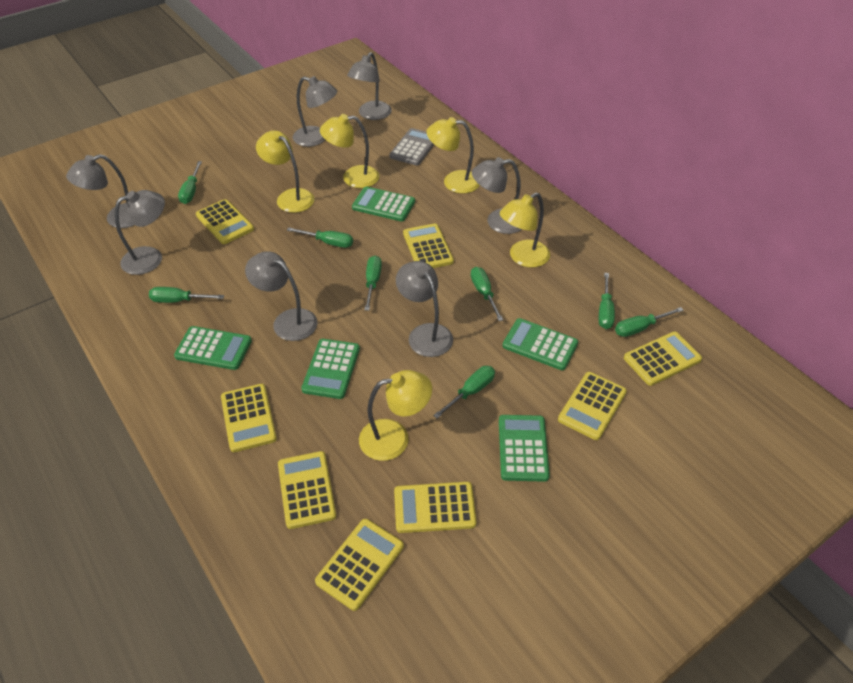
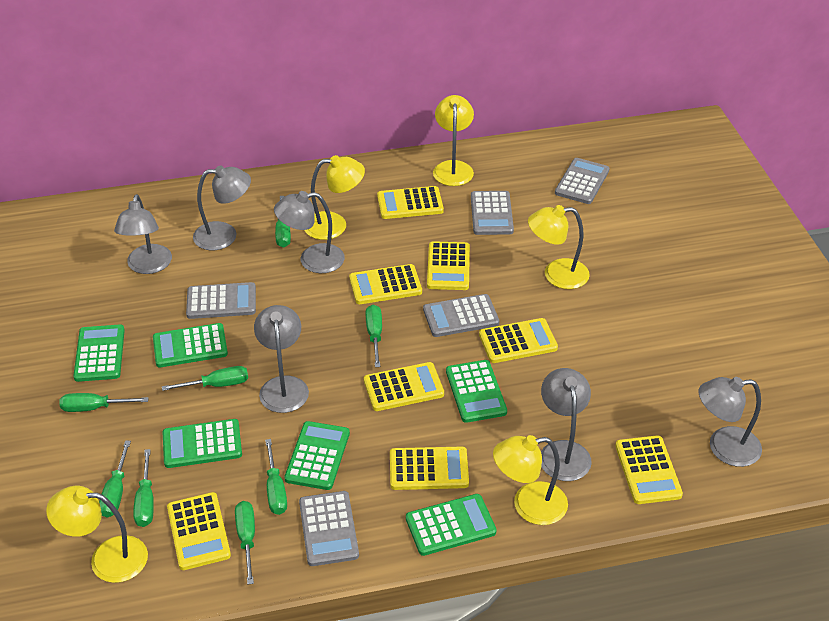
green calculator: [174,326,252,370] [301,339,360,399] [352,186,415,221] [499,415,550,482] [503,318,578,370] = 5 -> [73,325,125,382] [153,323,228,367] [163,419,242,468] [284,421,350,490] [406,494,497,556] [446,360,507,423] = 6
grey calculator: [389,128,434,165] = 1 -> [186,282,256,319] [299,491,359,566] [423,294,499,337] [471,191,514,235] [555,158,610,204] = 5
grey lamp: [66,154,134,228] [115,190,165,275] [245,251,317,341] [293,76,337,147] [347,52,392,120] [396,261,453,357] [472,157,522,234] = 7 -> [114,194,172,274] [193,166,251,250] [254,305,309,413] [274,191,345,273] [541,368,592,481] [698,377,762,467] = 6

